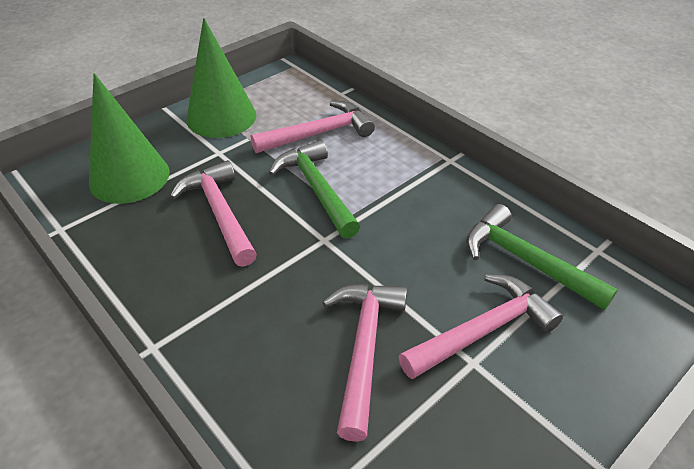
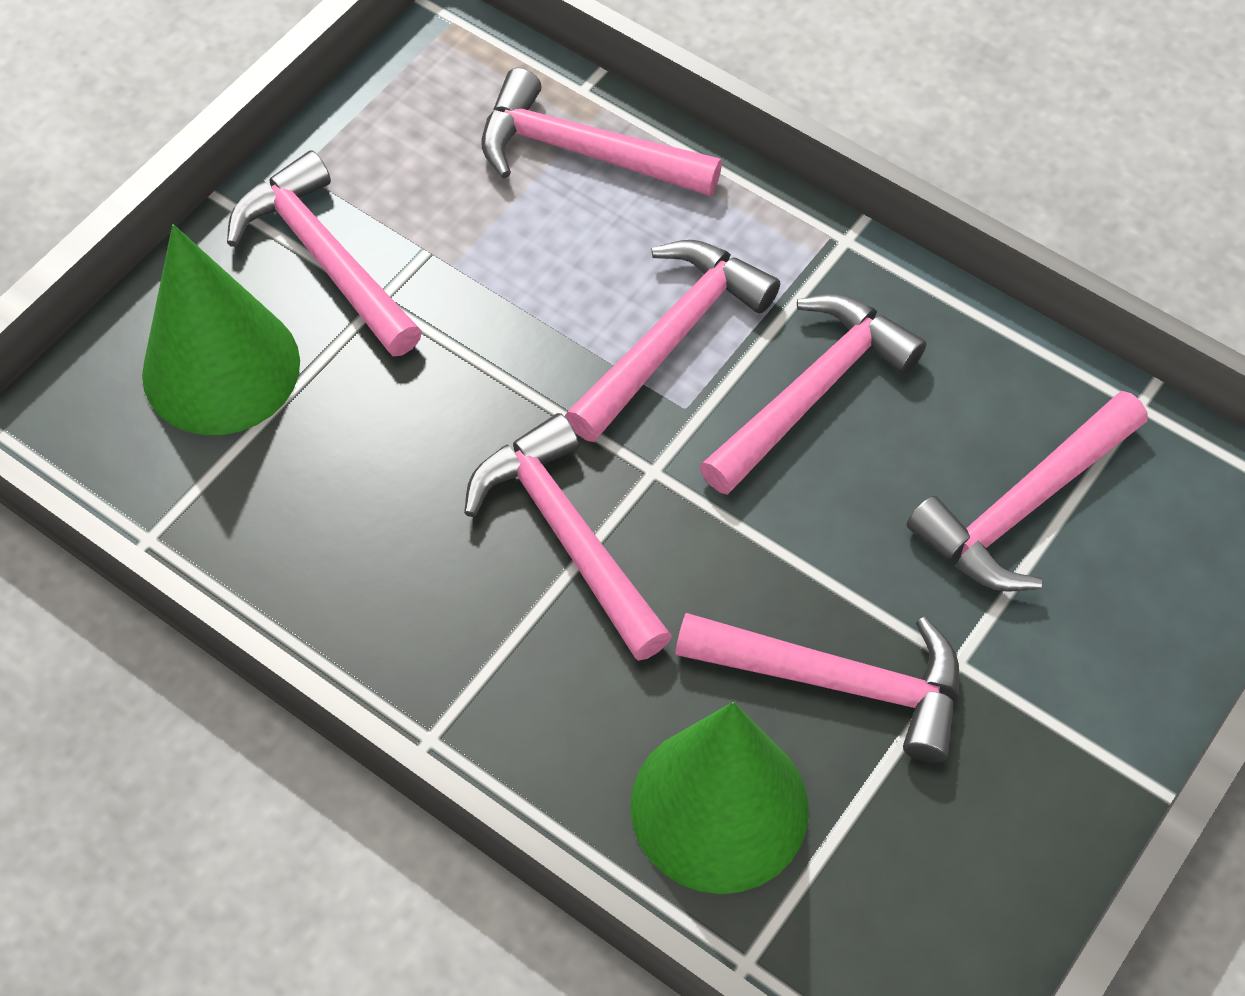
green hammer: [269,140,360,239] [466,204,618,310] = 2 -> none = 0
pink hammer: [170,160,257,267] [251,101,375,153] [322,284,407,442] [399,274,563,379] = 4 -> [227,150,422,357] [464,413,672,661] [481,68,722,196] [565,240,780,442] [675,613,959,763] [699,294,927,495] [907,391,1147,592] = 7

